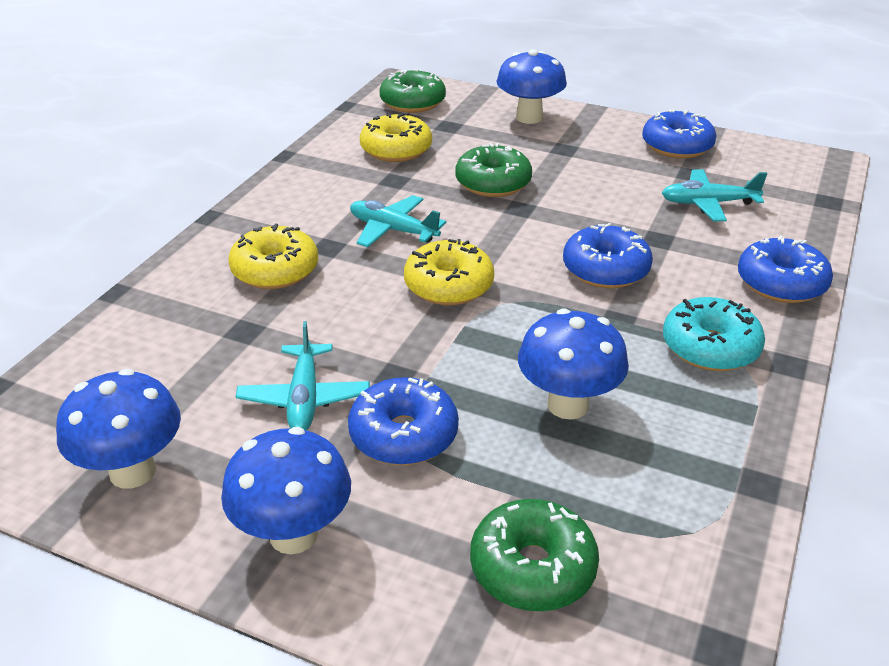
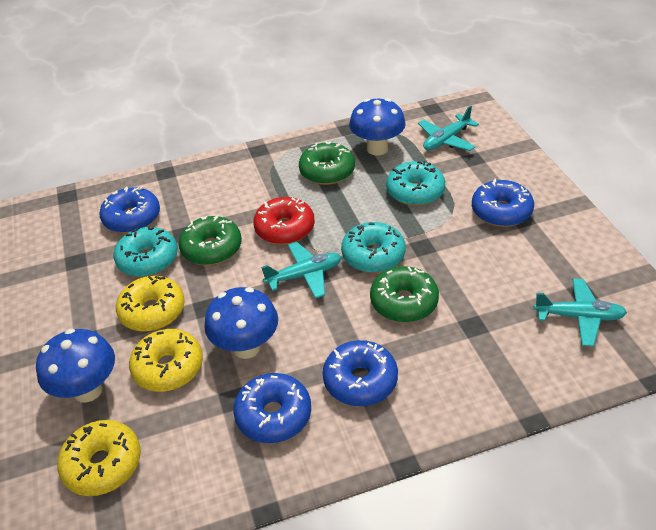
blue mushroom: [56,369,181,489] [221,427,351,554] [497,49,567,124] [518,309,629,420] = 4 -> [36,329,115,403] [204,287,278,359] [349,98,406,156] = 3
red donut: none = 0 -> [253,197,315,245] = 1
turquoise donut: [663,297,765,371] = 1 -> [114,226,178,277] [341,222,405,273] [386,161,445,206] = 3

